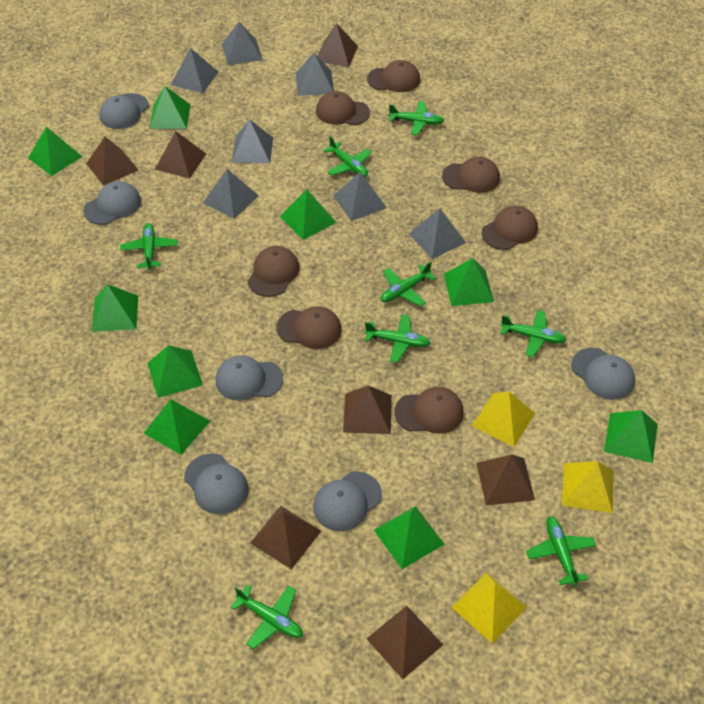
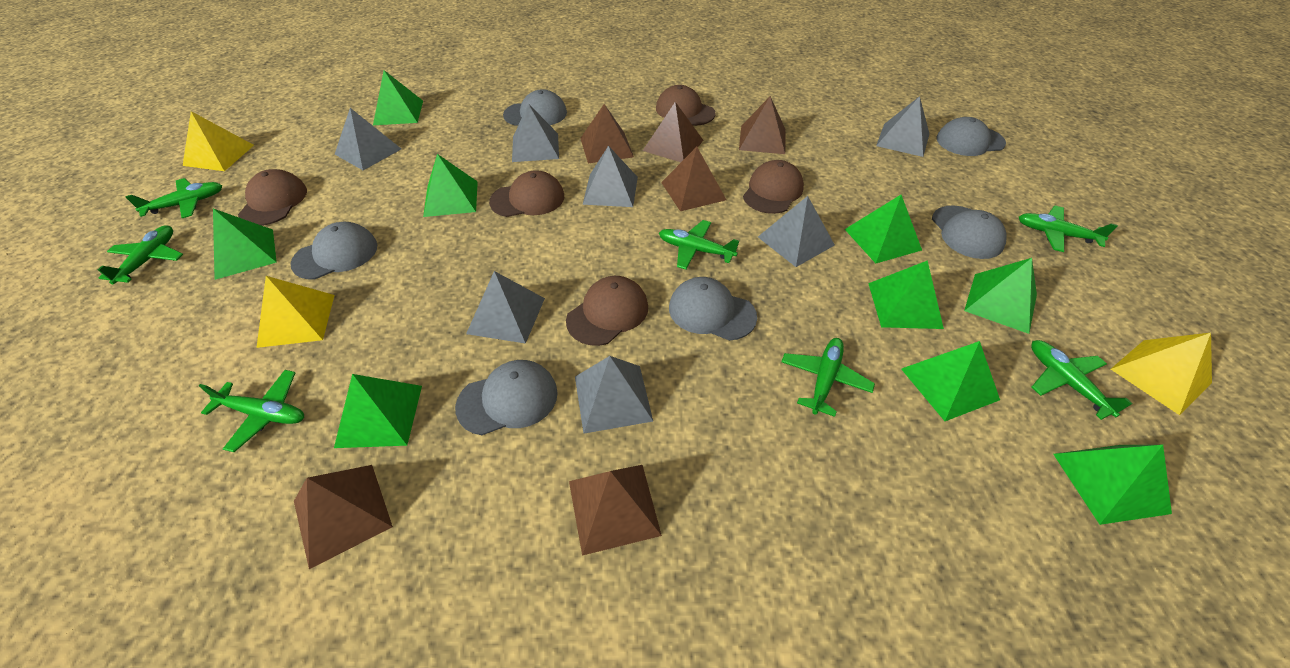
brown cap: [247,246,299,297] [276,306,342,349] [316,91,370,125] [367,60,420,92] [395,387,464,434] [442,157,500,193] [482,206,538,250] = 7 -> [238,169,307,226] [489,170,565,217] [566,276,648,346] [656,85,716,126] [743,160,804,214] = 5
brown pyramid: [86,137,138,186] [155,131,206,179] [250,506,321,569] [318,23,358,67] [343,386,392,434] [366,606,443,679] [476,455,535,506] = 7 -> [294,465,393,569] [569,465,662,556] [580,104,634,164] [643,102,703,162] [661,147,726,211] [739,96,786,154] = 6
green plane: [120,223,178,270] [230,585,303,649] [323,136,372,177] [365,314,430,363] [381,261,436,307] [389,101,444,136] [500,310,566,357] [526,516,596,586] = 8 -> [98,225,183,285] [125,178,222,218] [199,370,304,452] [659,220,739,270] [781,338,875,417] [1019,206,1118,252] [1031,340,1133,420] = 7

